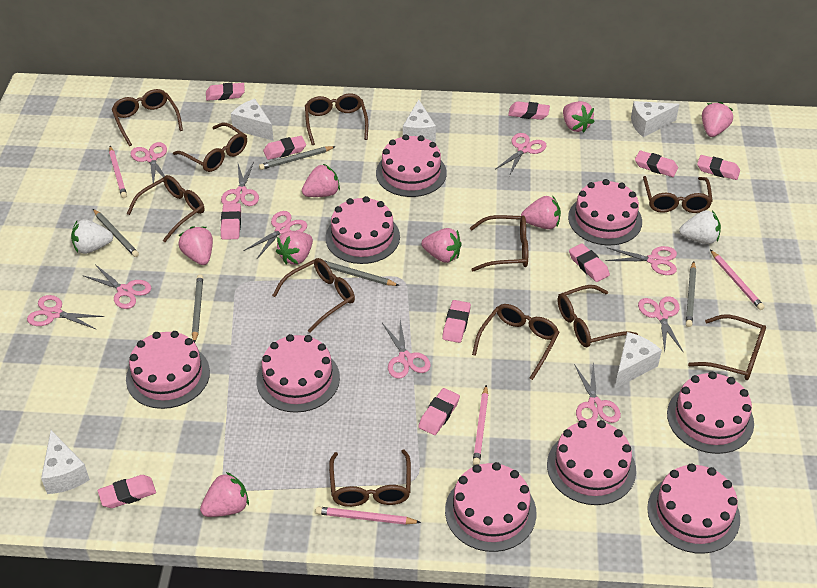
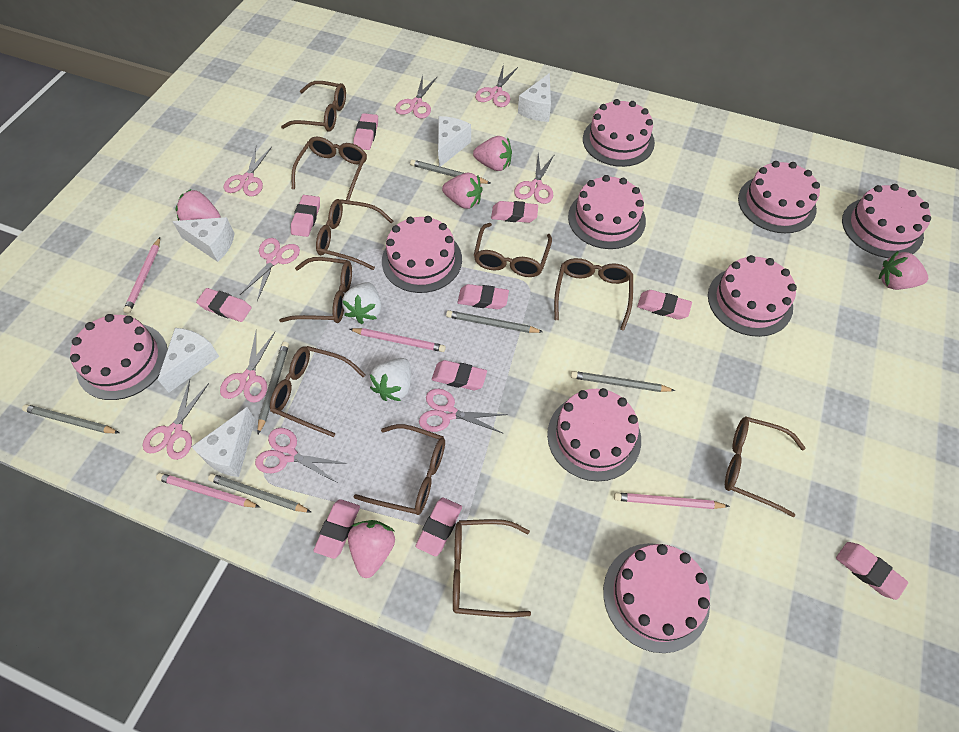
brown glasses: [112,89,183,146] [127,175,204,242] [173,122,247,172] [272,258,355,333] [305,94,368,145] [329,449,411,507] [470,215,528,272] [472,304,560,380] [558,285,638,347] [643,176,713,213] [688,314,766,380] = 11 -> [270,346,366,437] [279,257,352,323] [281,81,346,132] [292,137,367,201] [316,199,393,270] [354,424,445,515] [453,519,531,617] [474,223,552,277] [554,258,633,331] [725,416,805,517] = 10
grey pencil: [93,209,139,257] [192,274,203,343] [259,146,336,170] [324,260,400,286] [686,261,696,327] = 5 -> [22,404,119,434] [208,474,311,512] [257,342,289,434] [410,160,491,184] [446,310,543,333] [571,371,676,392] = 6
pink scissors: [27,295,105,330] [82,264,151,309] [131,142,167,183] [221,162,259,206] [243,211,307,259] [382,320,430,379] [496,133,547,176] [574,363,621,423] [605,246,677,275] [638,296,683,352] = 10 -> [143,380,209,460] [220,332,275,403] [224,147,272,196] [240,238,300,301] [255,428,348,483] [395,75,438,119] [419,389,508,434] [475,64,518,107] [514,153,555,204] = 9
pink strawberry: [179,226,213,265] [200,472,249,517] [276,231,313,265] [302,164,340,197] [421,228,462,263] [521,196,561,229] [563,101,595,133] [702,102,733,137] = 8 -> [175,189,220,221] [348,520,395,578] [442,173,483,209] [473,136,512,171] [879,251,928,290] = 5

